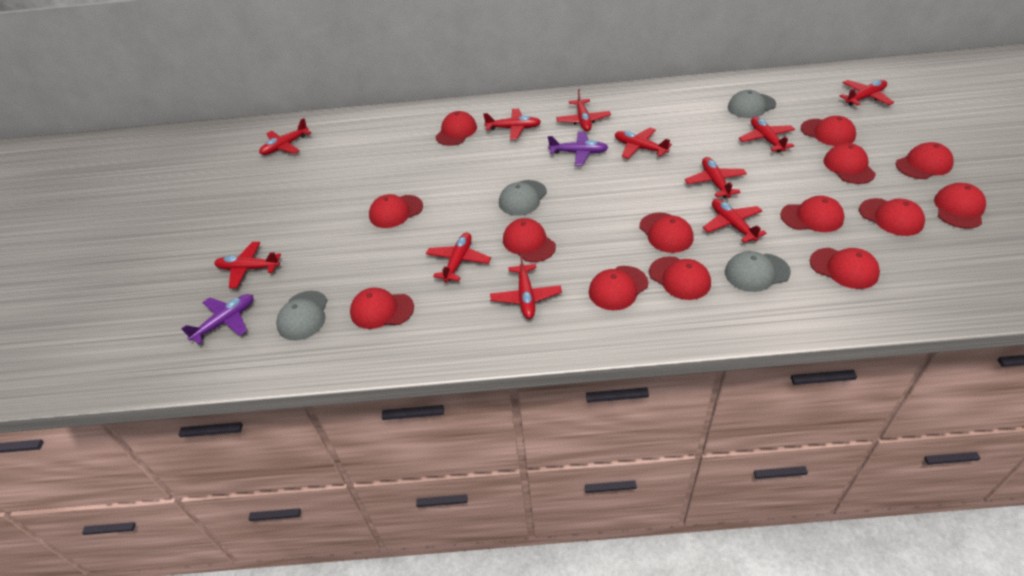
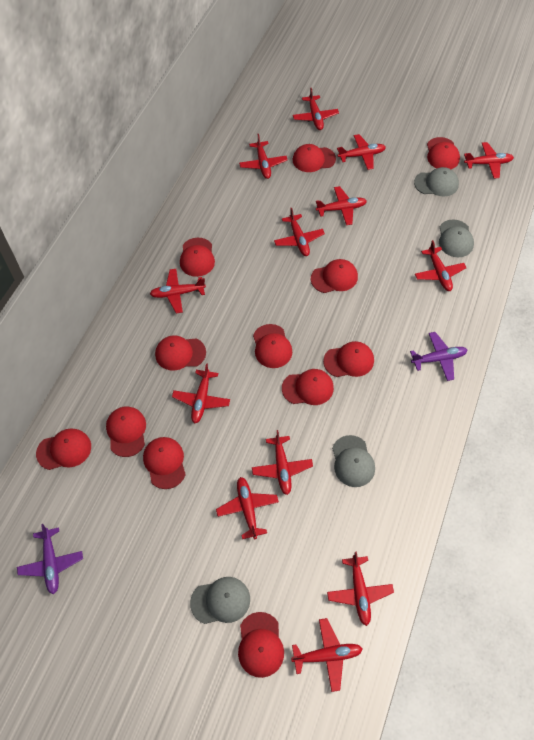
red cap: [350,287,414,329] [369,194,423,228] [435,111,477,146] [503,218,556,262] [589,266,648,310] [640,213,693,253] [649,256,711,300] [780,196,845,232] [801,116,856,146] [810,248,880,289] [823,143,876,184] [859,198,925,236] [896,142,954,179] [934,183,986,229] = 14 -> [36,429,91,470] [106,407,146,457] [143,437,186,489] [155,335,206,371] [180,238,215,277] [238,612,284,678] [253,324,292,368] [282,369,334,405] [293,144,336,172] [311,259,358,293] [323,341,374,377] [427,137,460,169] = 12
red plane: [214,242,281,288] [259,118,311,155] [426,232,491,282] [483,109,541,140] [490,253,562,319] [556,89,611,132] [615,128,672,159] [685,157,747,198] [703,199,767,243] [739,117,795,152] [840,80,894,105] = 11 -> [150,269,206,313] [172,363,230,423] [216,477,279,539] [239,134,288,179] [252,430,313,495] [274,208,325,256] [291,618,362,692] [293,88,339,130] [316,186,367,225] [327,551,394,626] [337,134,386,170] [415,240,466,291] [464,142,514,178] = 13

